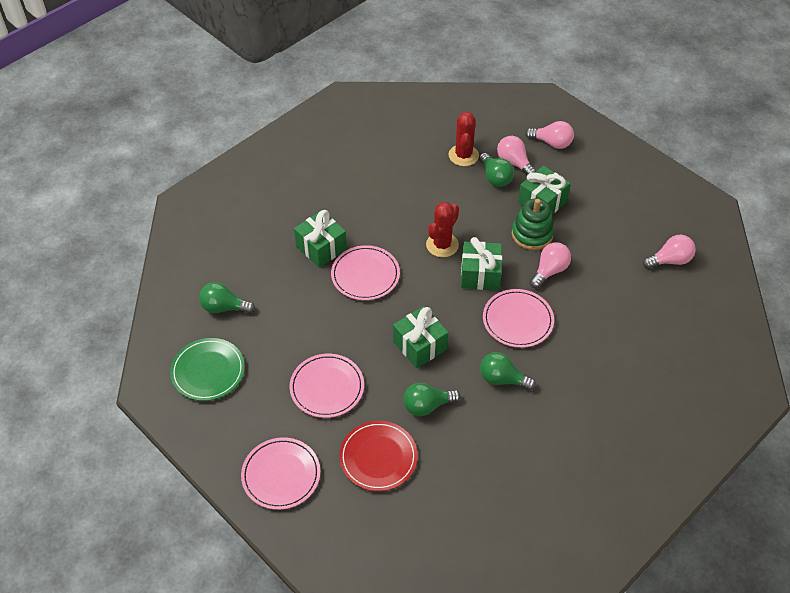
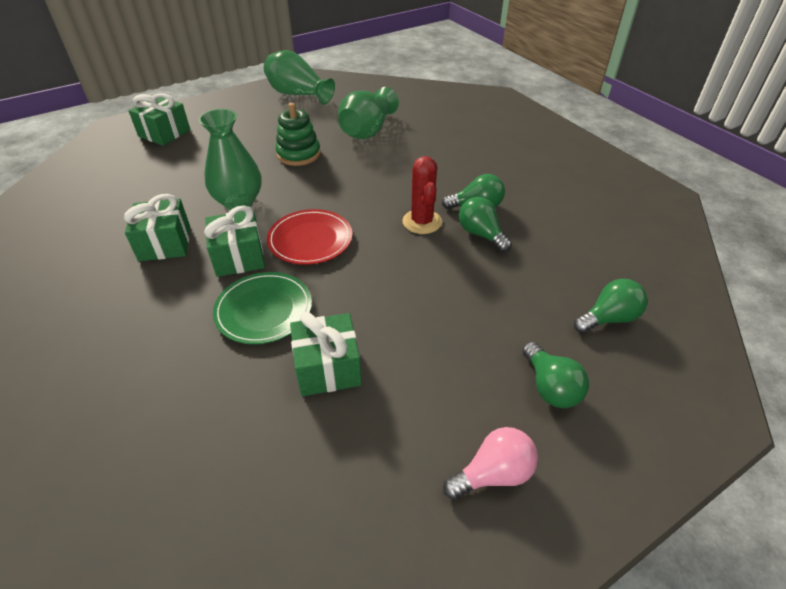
green vase: none = 0 -> [198,109,262,210] [264,50,335,105] [338,87,399,140] = 3
pink light bulb: [497,136,536,175] [525,121,574,149] [530,242,571,288] [643,235,696,269] = 4 -> [443,427,538,500] = 1
pink plate: [241,437,320,510] [289,354,364,418] [331,245,400,300] [483,289,554,348] = 4 -> none = 0
red cactus: [426,202,459,257] [449,112,479,166] = 2 -> [402,156,442,234] = 1

